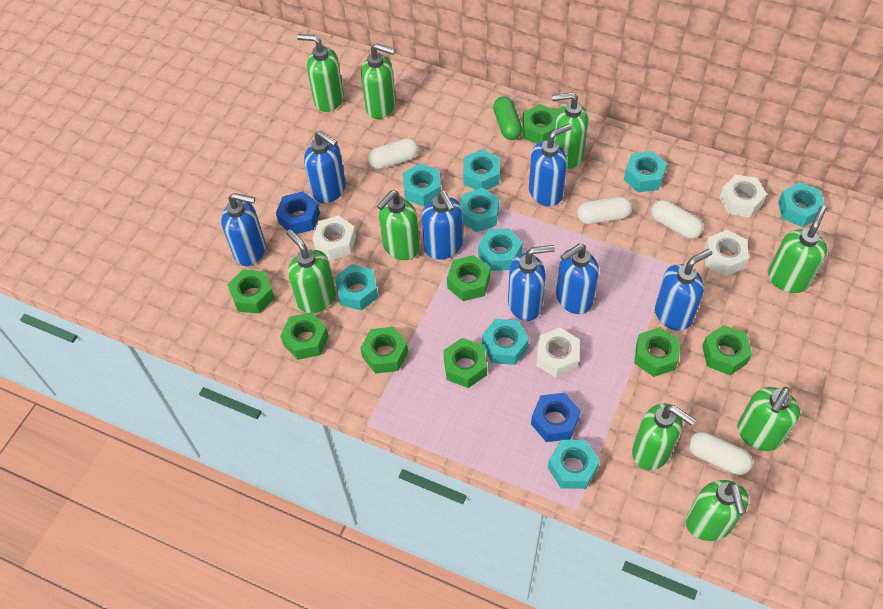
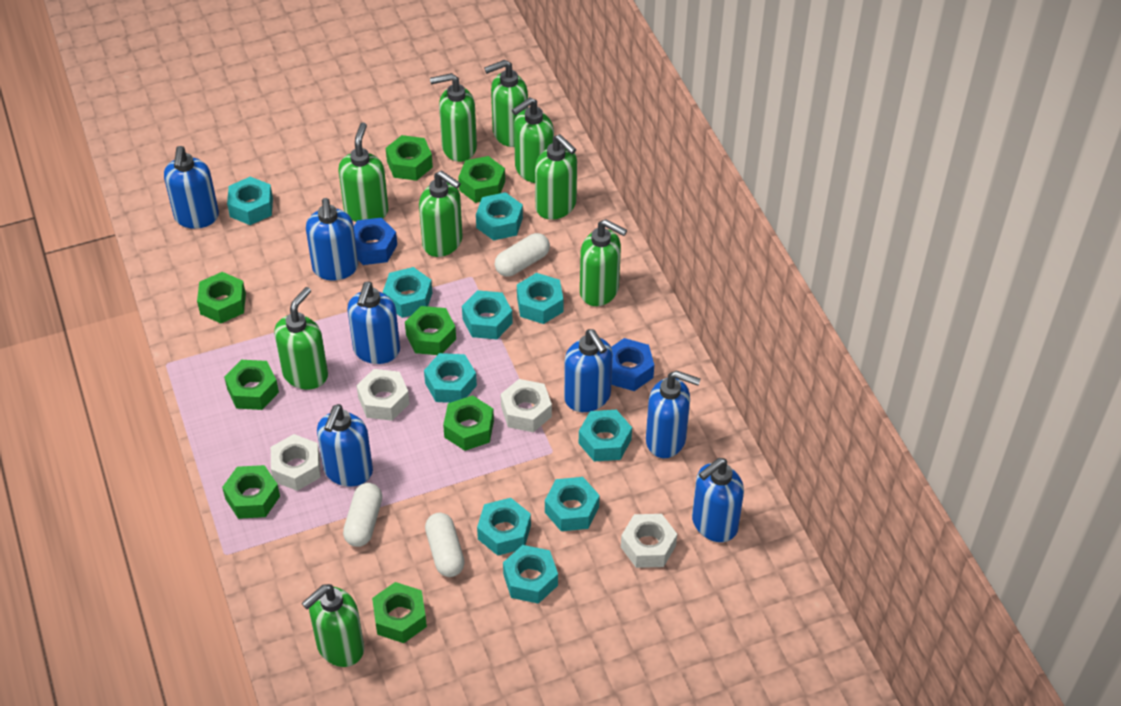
green capsule: [493,96,522,140] = 1 -> none = 0
turquoise nut: [335,264,378,310] [403,163,441,207] [461,188,499,232] [463,149,500,190] [478,228,522,271] [482,319,529,365] [548,440,600,489] [624,151,667,192] [778,182,824,227] = 9 -> [227,177,273,225] [383,267,432,318] [424,353,477,403] [462,290,513,339] [476,192,523,241] [477,498,531,556] [503,545,558,604] [517,273,563,324] [545,477,600,531] [579,410,632,462] = 10
white capsule: [368,138,419,169] [577,196,632,224] [651,200,704,239] [689,432,753,475] = 4 -> [343,483,382,547] [425,513,465,577] [495,233,550,277] = 3

